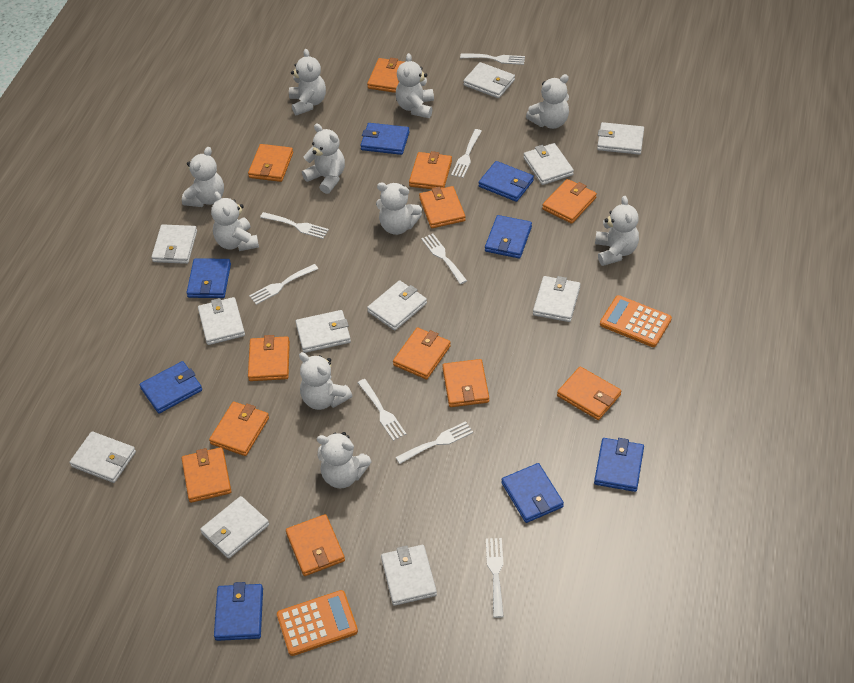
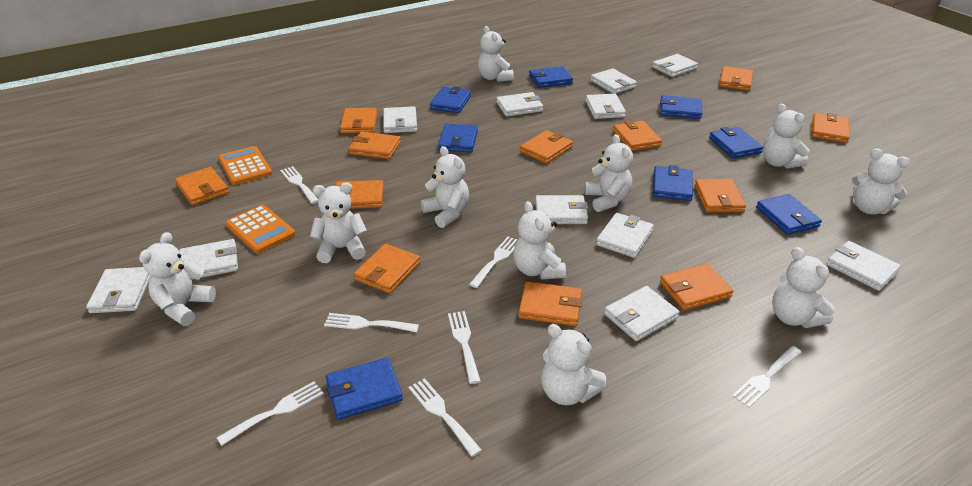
white fork: [249,264,318,305] [260,212,329,239] [358,379,406,441] [396,421,473,464] [421,234,467,284] [451,129,482,178] [460,53,525,65] [486,538,504,618] = 8 -> [217,381,324,446] [280,166,318,204] [324,313,419,332] [408,378,482,457] [448,311,481,384] [469,236,517,288] [732,346,802,408] = 7

